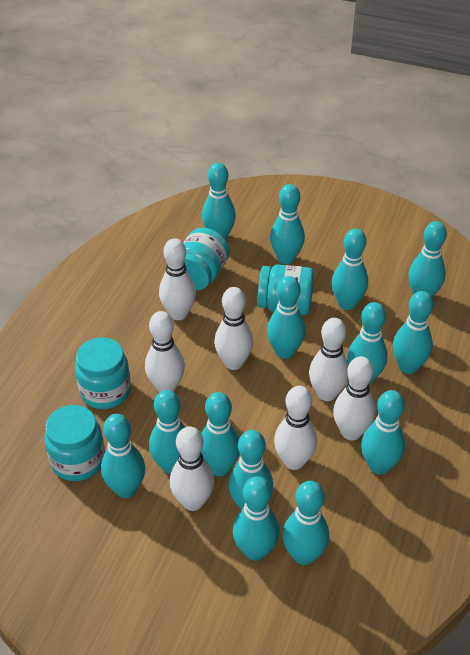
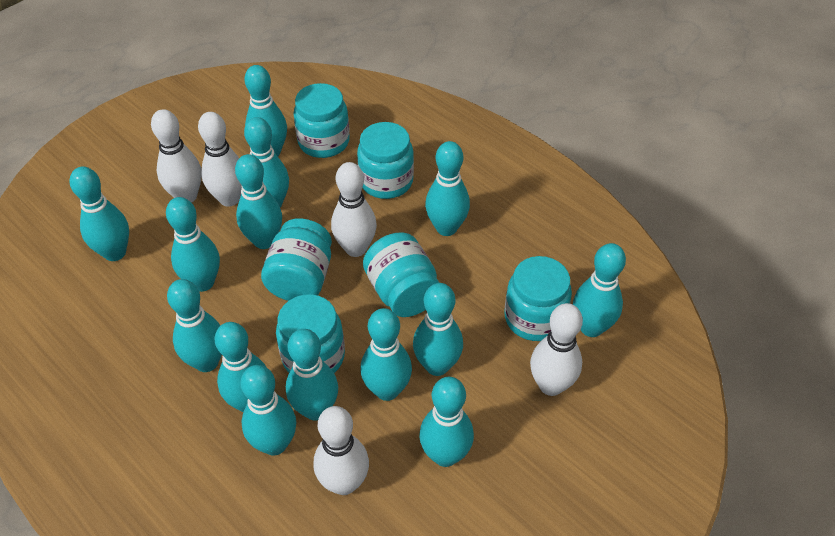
turquoise jar: [44,405,105,481] [75,337,131,409] [183,228,230,290] [257,264,314,315] = 4 -> [261,218,332,301] [276,294,345,373] [293,83,350,158] [357,122,414,199] [363,233,439,317] [504,256,572,341] = 6
white bowling pin: [145,311,185,392] [159,238,196,320] [170,426,214,511] [214,287,253,370] [274,386,317,470] [309,318,349,401] [333,356,376,440] = 7 -> [151,109,202,203] [198,112,242,206] [314,406,369,495] [331,162,377,257] [530,303,583,396] = 5

